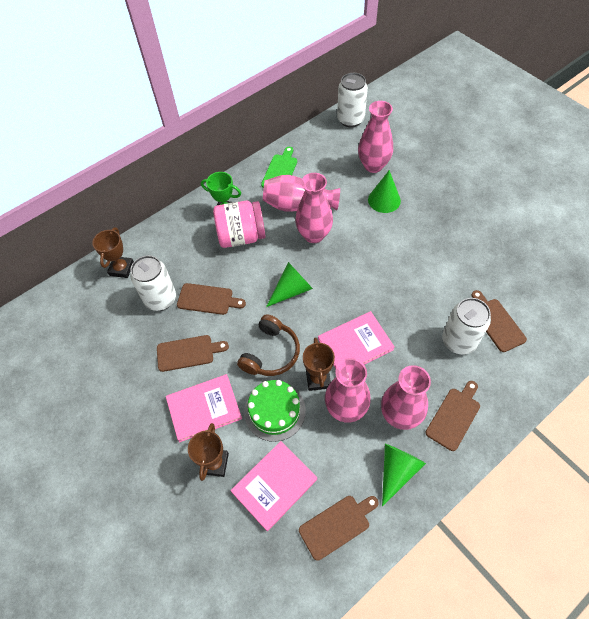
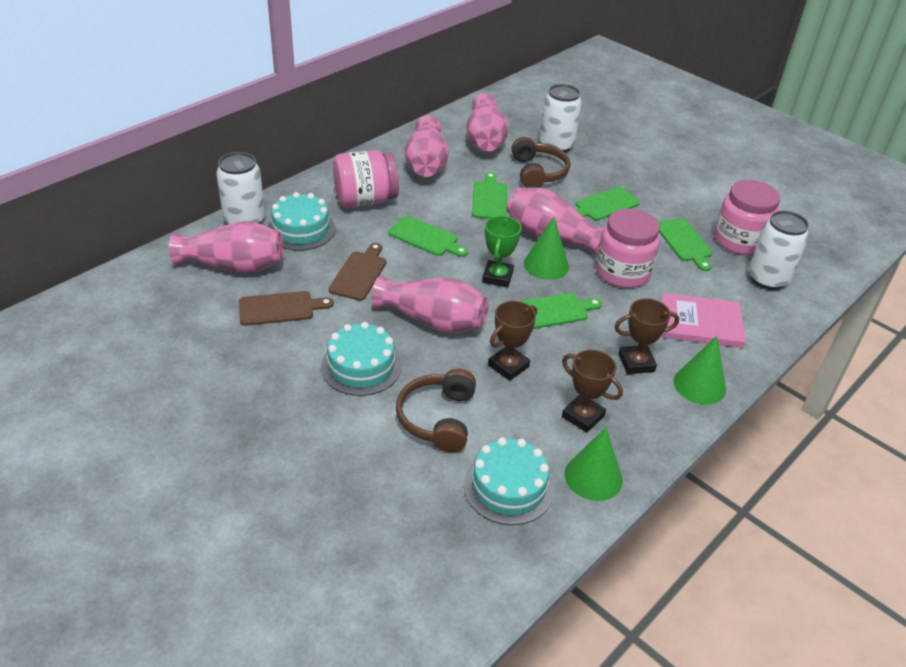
brown cutting board: [157,335,229,372] [177,283,246,315] [299,496,379,561] [426,381,480,451] [471,290,527,352] = 5 -> [239,291,334,326] [329,243,386,301] = 2
brown headphones: [237,314,300,376] = 1 -> [396,369,476,452] [511,137,570,188] = 2
green cake: [244,380,306,442] = 1 -> none = 0
green cutting board: [261,147,297,188] = 1 -> [388,216,468,257] [472,172,507,219] [520,293,602,329] [576,187,640,221] [658,218,713,271] = 5
pink book: [166,374,242,442] [230,441,317,531] [318,311,395,369] = 3 -> [661,293,746,348] = 1
pink jar: [213,201,266,248] = 1 -> [333,150,399,208] [596,208,660,288] [714,180,780,255] = 3
turquoise cake: none = 0 -> [267,192,336,251] [321,322,402,396] [464,437,554,525] = 3

